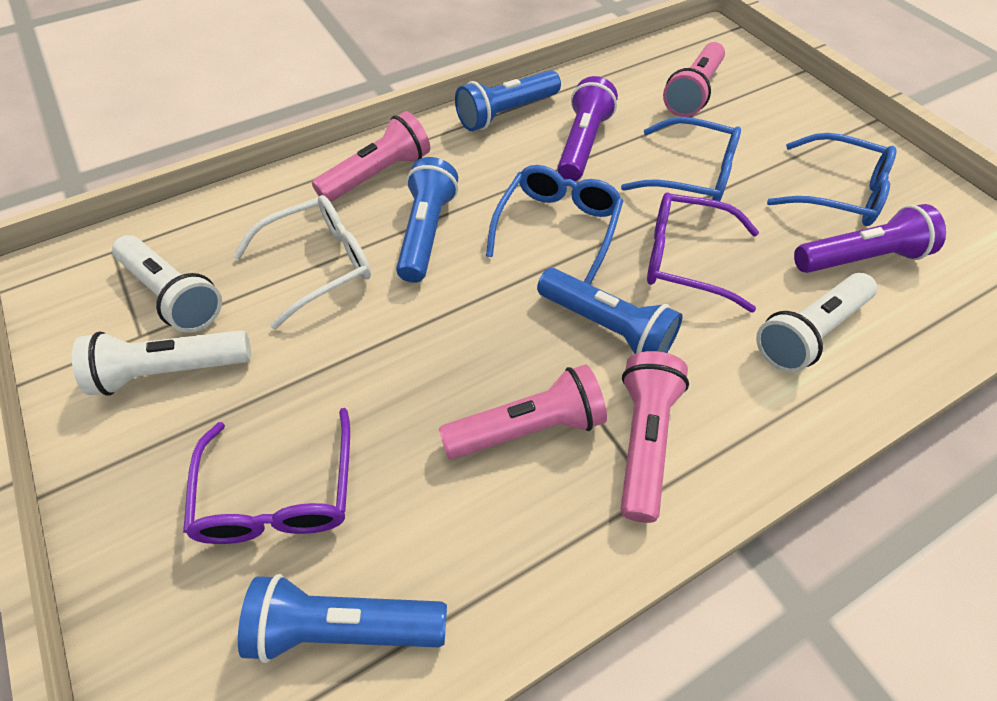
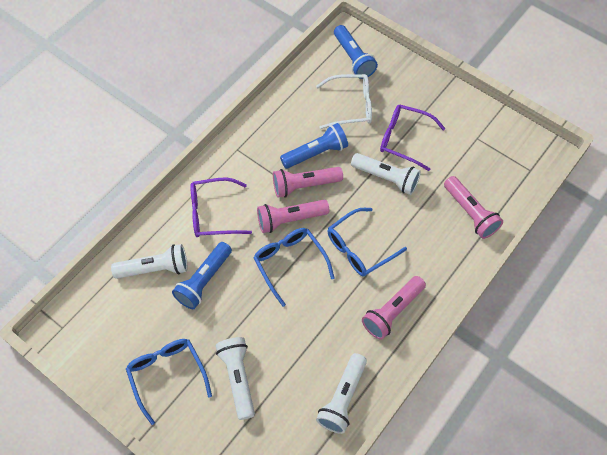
blue flashlight: [238,574,447,663] [396,157,458,283] [455,70,561,131] [537,268,683,354] = 4 -> [172,242,232,309] [280,123,348,169] [334,25,378,79] = 3
purple flashlight: [557,76,618,181] [794,204,946,273] = 2 -> none = 0
white flashlight: [72,330,251,396] [112,235,222,333] [756,273,877,373] = 3 -> [111,244,188,279] [216,337,255,420] [316,353,367,434] [351,153,421,195] = 4

